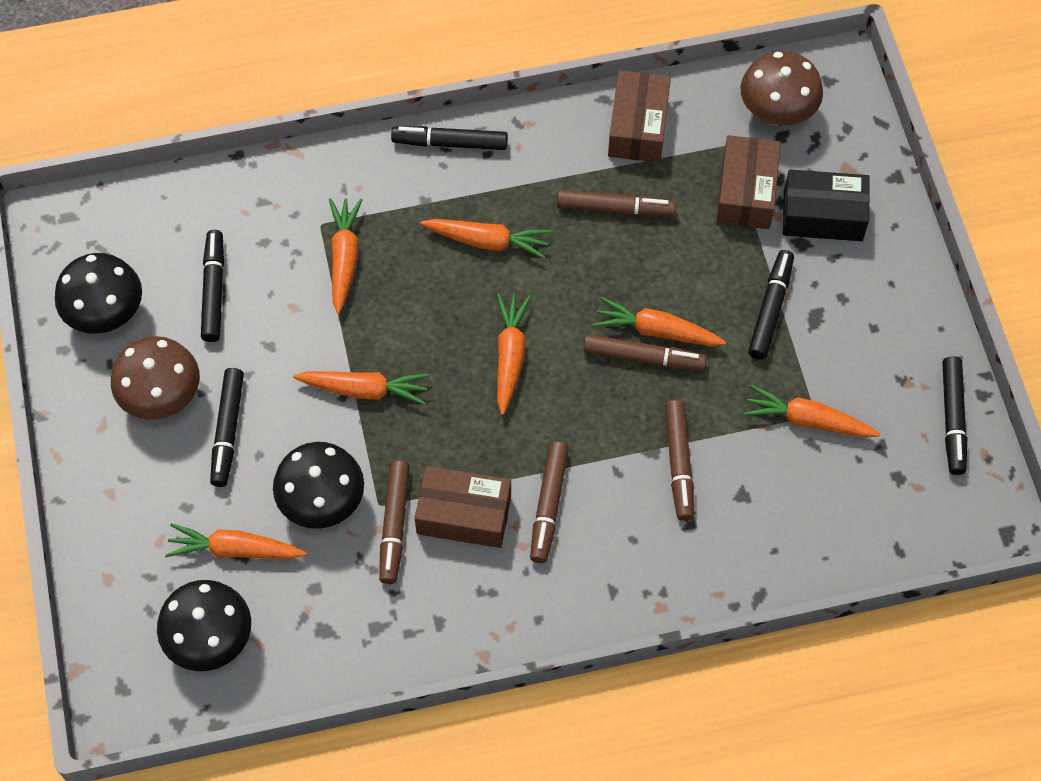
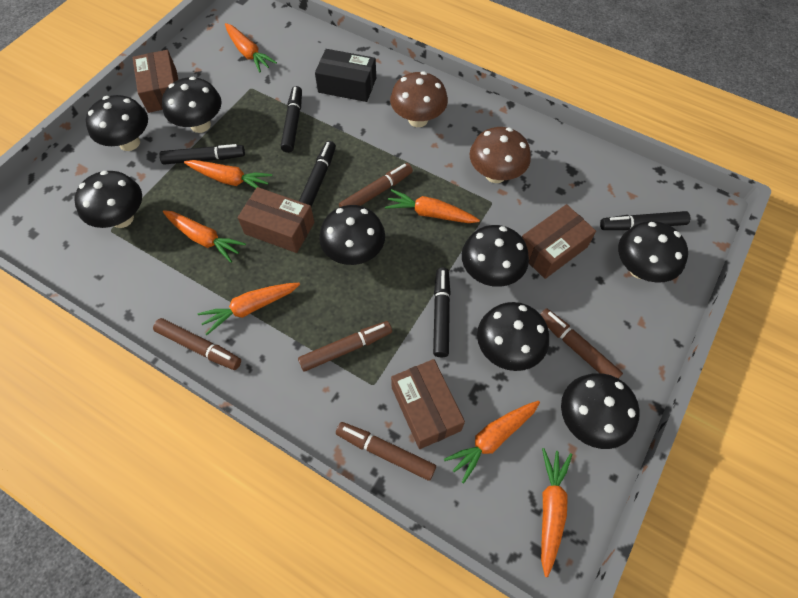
black mushroom: [55,253,142,334] [157,580,251,671] [273,442,364,529] = 3 -> [74,171,142,228] [86,95,148,151] [162,77,222,133] [319,205,385,265] [462,225,529,287] [477,302,549,371] [561,373,640,449] [618,221,688,283] = 8
brown box: [415,466,511,548] [608,70,671,162] [716,135,781,229] = 3 -> [133,50,178,113] [238,187,314,253] [391,359,465,449] [522,204,596,279] = 4

